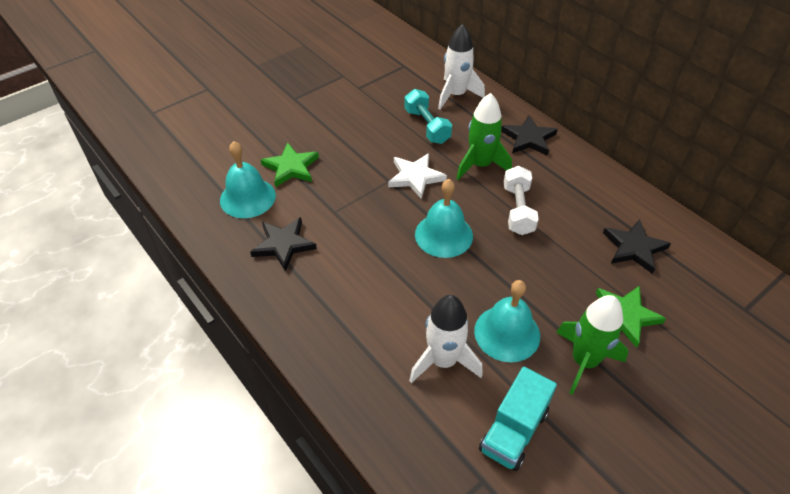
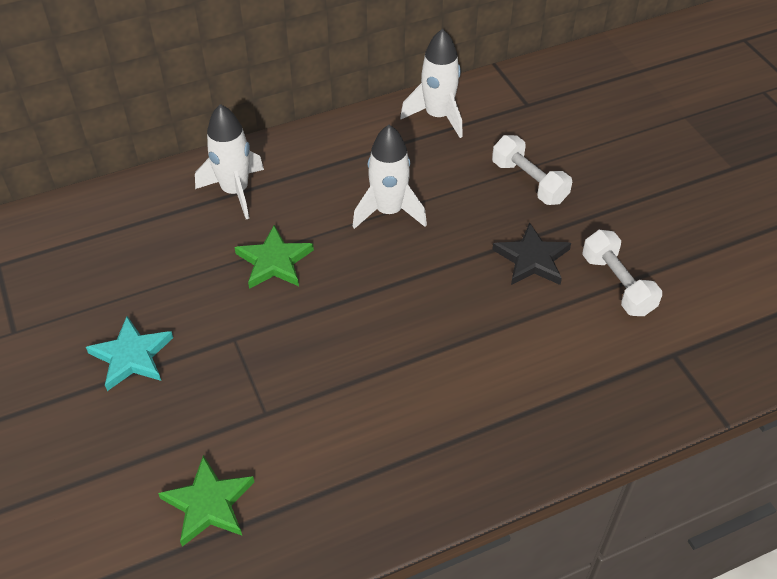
black star: [250,217,317,272] [501,115,558,156] [603,219,671,274] = 3 -> [492,222,571,285] = 1
green rocket: [456,93,512,180] [556,295,628,395] = 2 -> none = 0
turquoise bell: [220,141,276,218] [415,179,473,258] [474,280,540,362] = 3 -> none = 0
turquoise dumbbell: [404,89,452,144] = 1 -> none = 0
turquoise star: none = 0 -> [86,316,173,391] = 1
turquoise truck: [479,367,557,471] = 1 -> none = 0
white dumbbell: [504,166,539,235] = 1 -> [492,135,572,205] [582,230,662,316] = 2
white rocket: [409,295,483,383] [438,24,485,110] = 2 -> [195,104,264,219] [352,125,427,229] [400,29,463,138] = 3
white star: [388,153,447,199] = 1 -> none = 0

